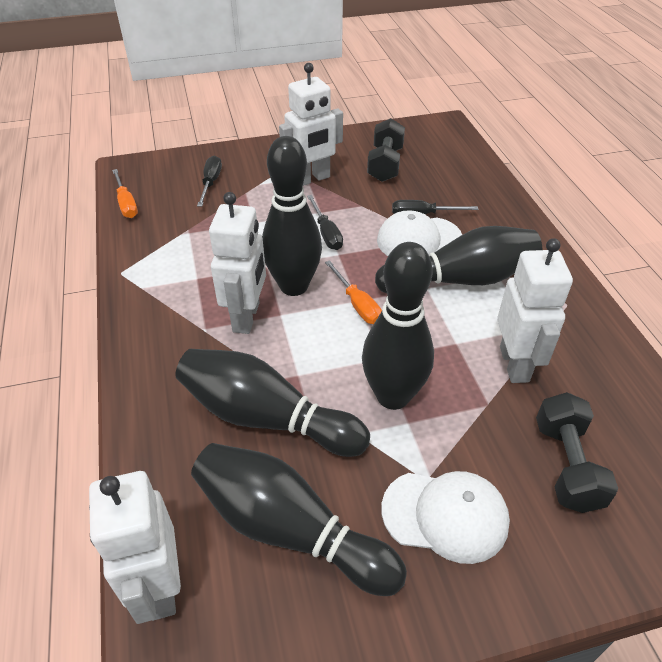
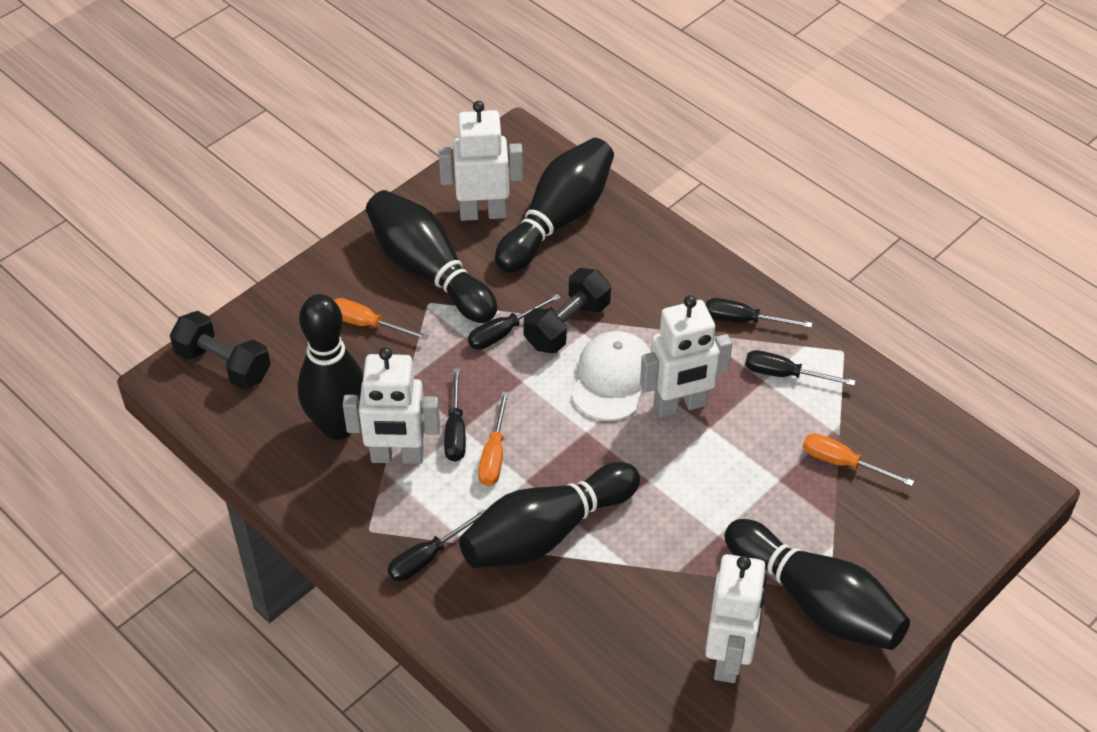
black screwdriver: [197,155,222,207] [307,195,343,250] [392,200,478,214] = 3 -> [388,509,486,581] [444,368,466,462] [468,294,561,350] [706,298,812,328] [745,350,855,386] = 5
orange screwdriver: [112,169,138,218] [325,260,382,324] = 2 -> [334,298,429,340] [478,392,509,486] [803,433,914,486] = 3
white cap: [377,210,462,256] [381,471,510,564] = 2 -> [571,331,651,421] = 1

